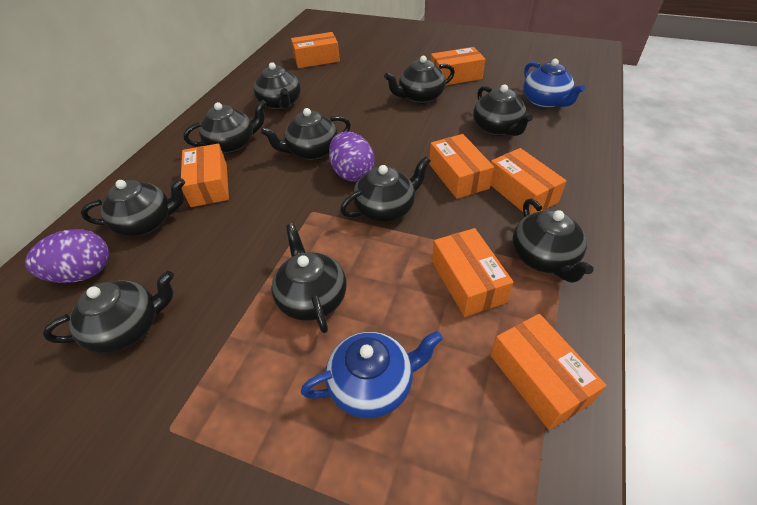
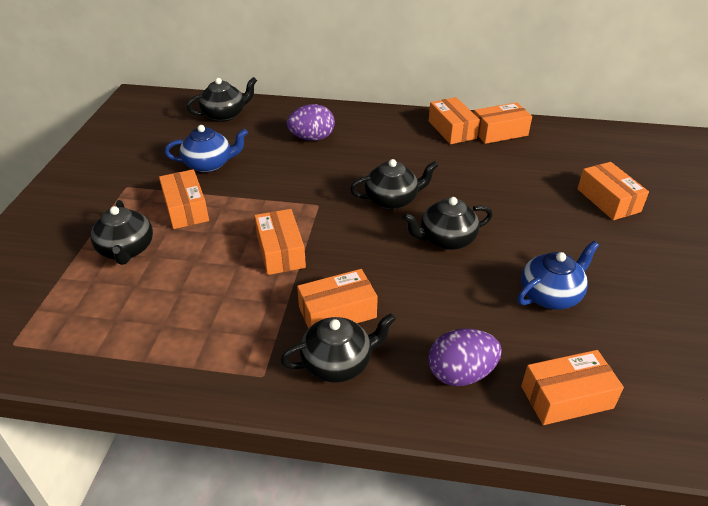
black teapot: [43,271,174,353] [81,178,185,236] [184,100,267,153] [253,62,301,110] [261,108,351,160] [271,224,347,333] [340,156,431,222] [384,56,455,104] [473,84,533,136] [512,199,594,283] = 10 -> [90,200,153,265] [187,77,257,122] [280,313,396,383] [350,159,438,209] [402,197,492,250] = 5

